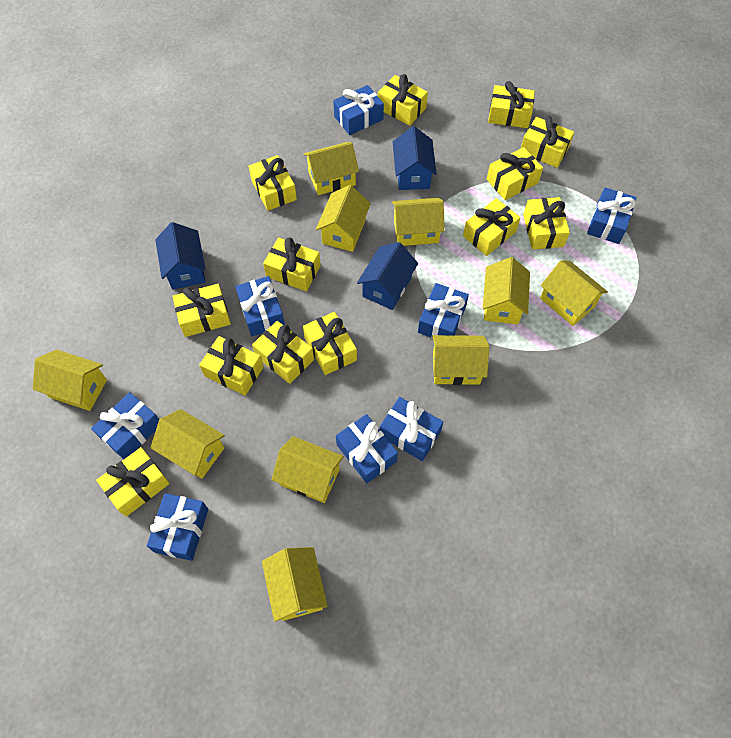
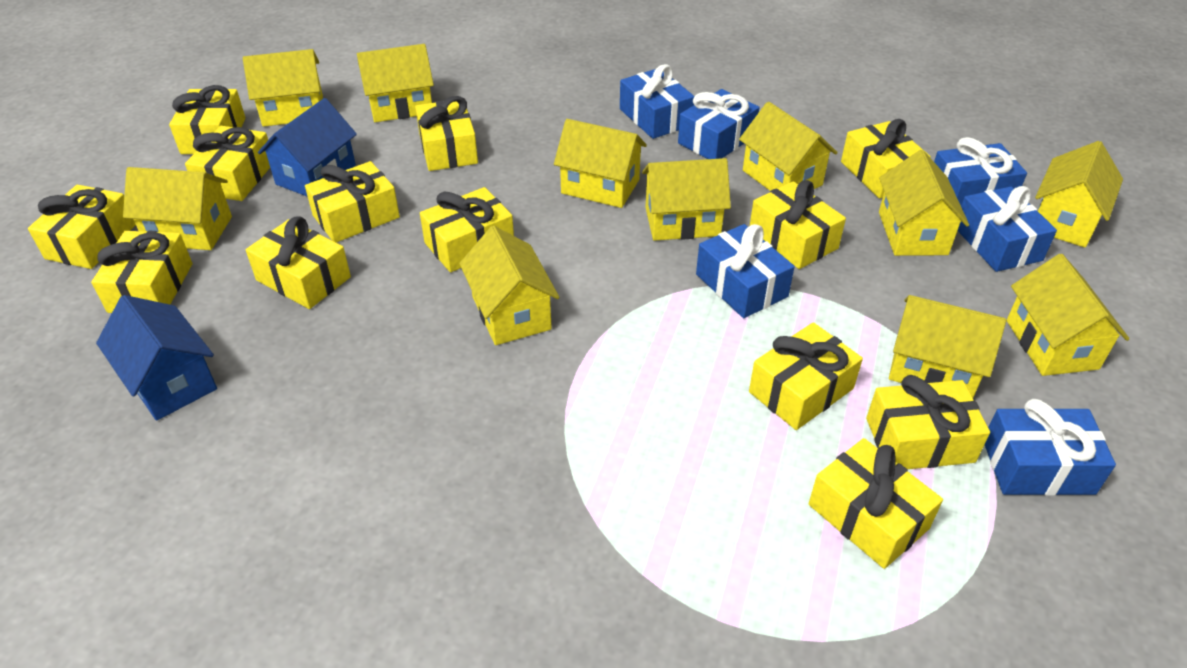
blue gift: [91,392,159,459] [147,493,208,561] [235,276,285,336] [333,85,384,135] [336,414,398,483] [380,397,443,461] [418,283,469,338] [587,188,637,244] = 8 -> [620,64,695,139] [678,89,759,159] [696,224,795,318] [934,137,1027,205] [958,186,1057,272] [985,399,1116,496] = 6
blue house: [155,222,206,290] [357,242,418,310] [393,126,437,190] = 3 -> [96,295,217,421] [258,98,357,197] = 2
yellow house: [33,350,107,411] [151,409,225,479] [262,547,328,622] [272,436,344,503] [304,142,359,195] [316,185,371,252] [392,198,445,246] [432,335,489,385] [483,257,530,325] [540,260,608,326] = 10 -> [123,167,232,250] [243,49,323,127] [357,44,434,122] [459,226,560,345] [554,119,647,208] [642,158,731,241] [739,102,838,191] [879,150,969,256] [889,295,1006,398] [1007,254,1129,376] [1035,141,1123,248] = 11

